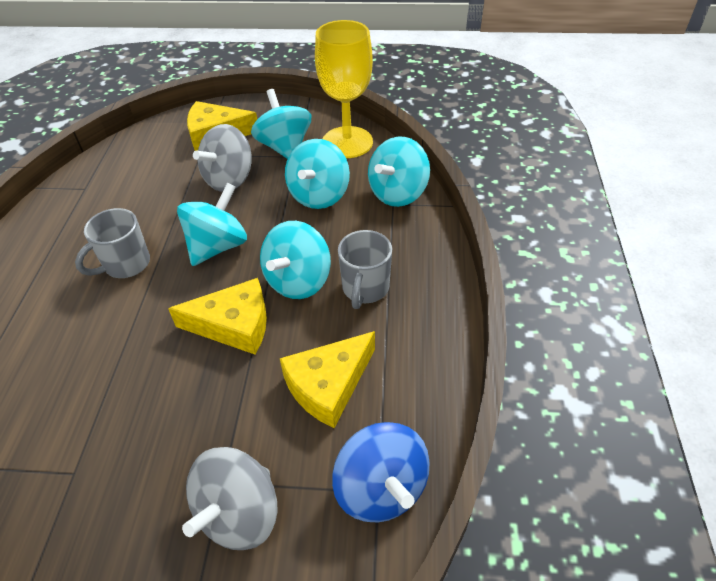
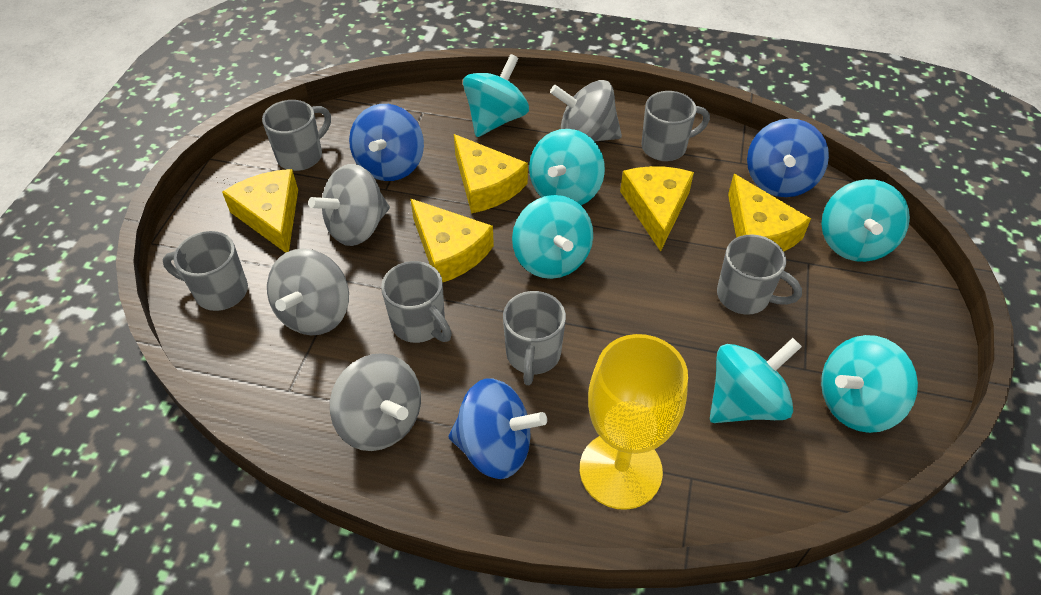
blue spinning top: [332,422,429,523] = 1 -> [349,104,424,181] [448,378,547,479] [747,118,829,197] = 3
grey mug: [75,208,150,278] [338,230,392,309] = 2 -> [162,231,248,311] [262,100,331,171] [381,261,452,343] [503,291,566,385] [642,91,710,161] [717,235,802,315] = 6
grey spinning top: [182,447,278,550] [193,124,252,192] = 2 -> [267,249,349,335] [308,164,390,246] [330,353,421,451] [550,80,622,142] = 4
turquoise spinning top: [177,183,247,266] [251,89,311,159] [260,221,331,299] [285,139,350,209] [368,137,430,207] = 5 -> [463,54,529,137] [512,195,593,279] [529,129,605,205] [710,338,802,423] [821,335,918,433] [822,179,910,262] = 6
yellow cheese: [168,278,267,355] [187,101,257,151] [280,331,375,428] = 3 -> [222,169,298,253] [410,199,494,282] [454,134,528,214] [620,166,694,252] [728,174,811,251] = 5

